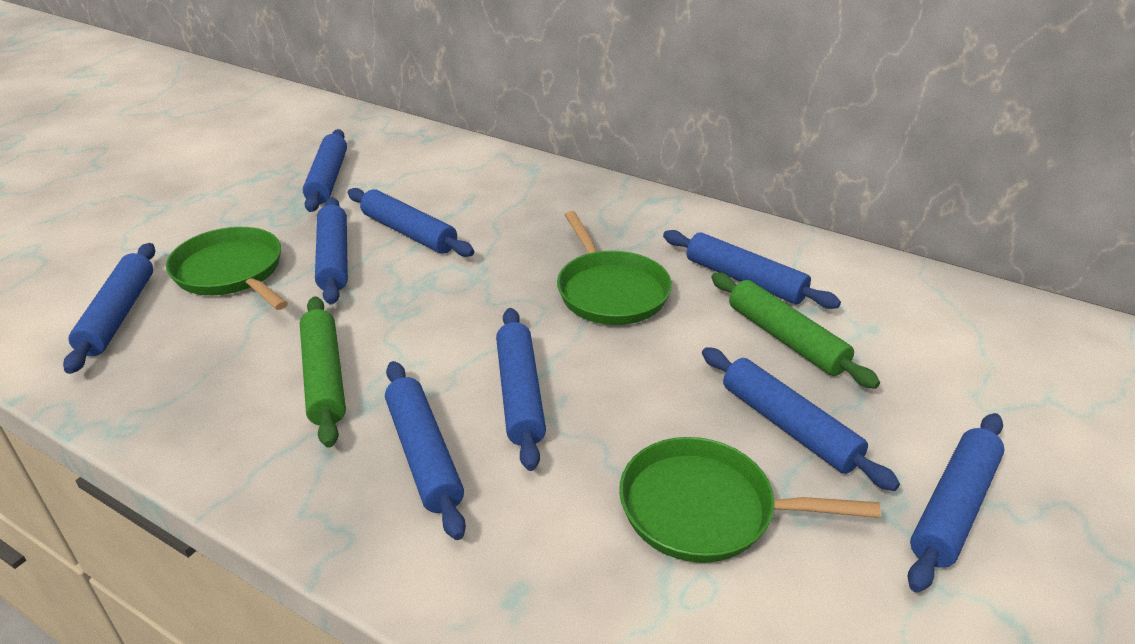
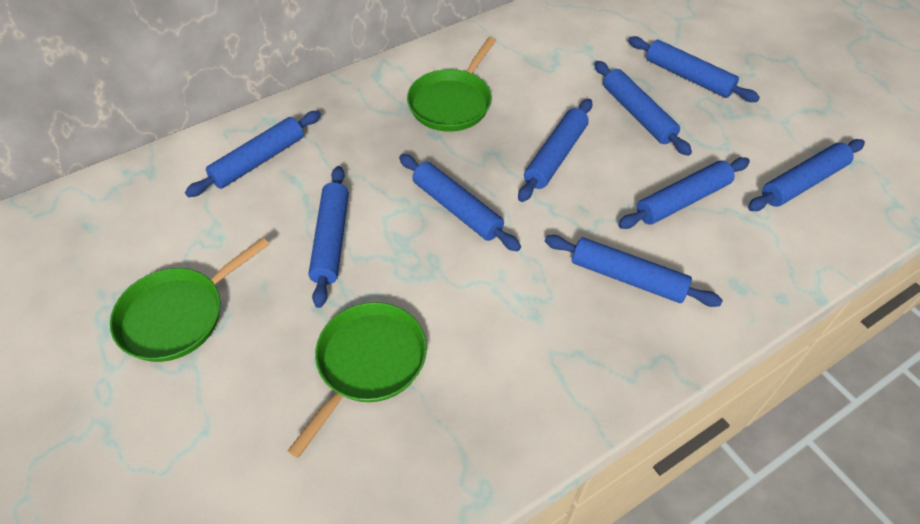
green rolling pin: [300,296,346,448] [711,272,880,389] = 2 -> none = 0

